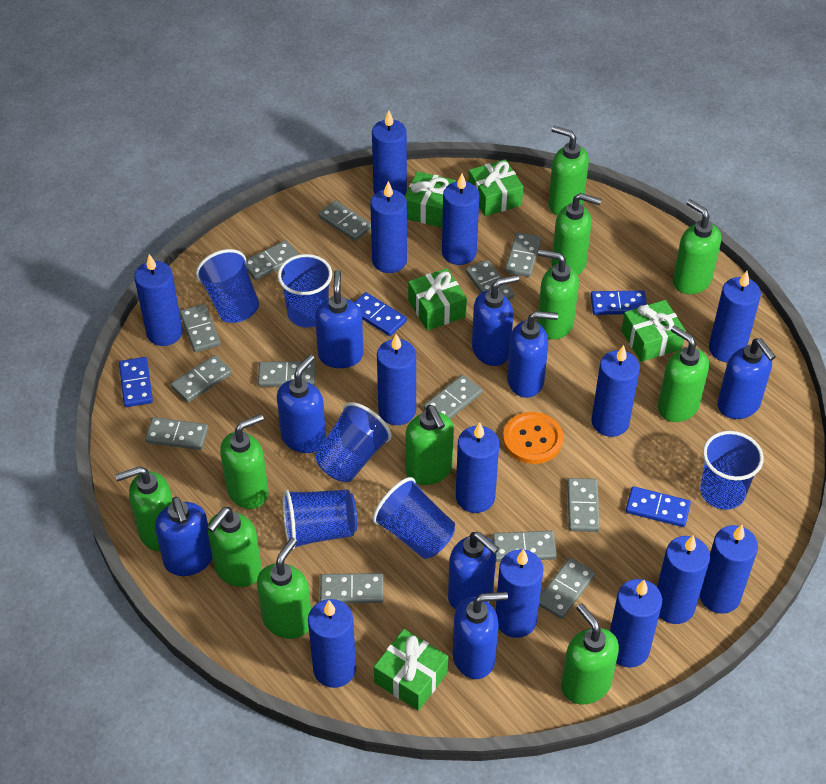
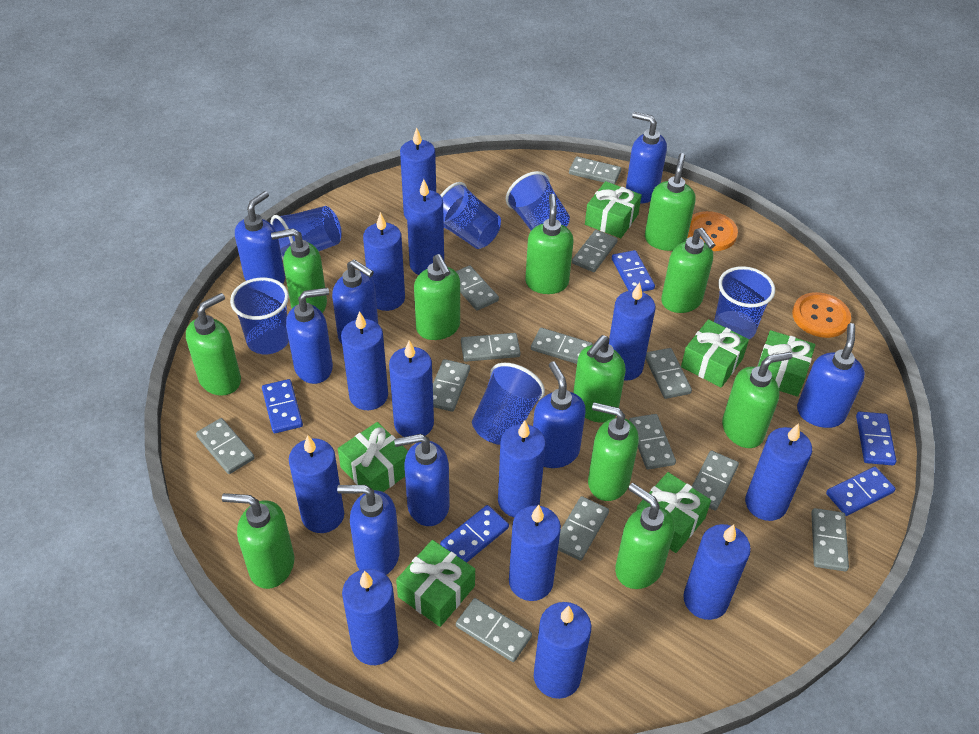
blue domino: [119,357,153,407] [354,292,407,336] [591,290,647,315] [626,486,691,527] = 4 -> [262,379,303,433] [440,505,509,562] [612,250,655,292] [826,467,896,516] [856,411,896,465] = 5
green gift: [374,629,448,711] [405,171,456,228] [408,268,467,331] [468,159,523,216] [621,300,686,362] = 5 -> [338,422,408,492] [396,540,475,627] [585,181,642,238] [636,472,711,553] [681,319,749,388] [757,330,815,397] = 6
orange button: [503,412,563,464] = 1 -> [687,211,738,251] [792,292,851,338] = 2

